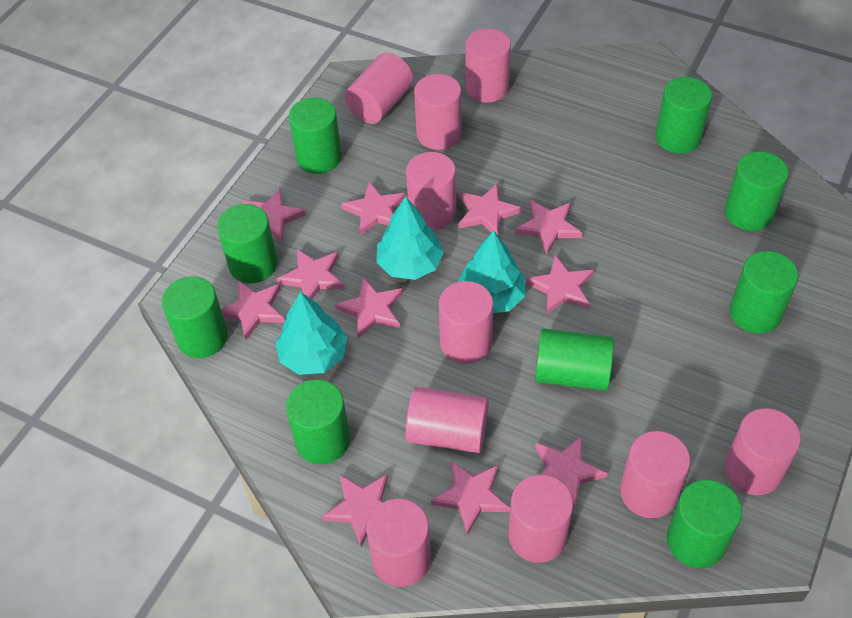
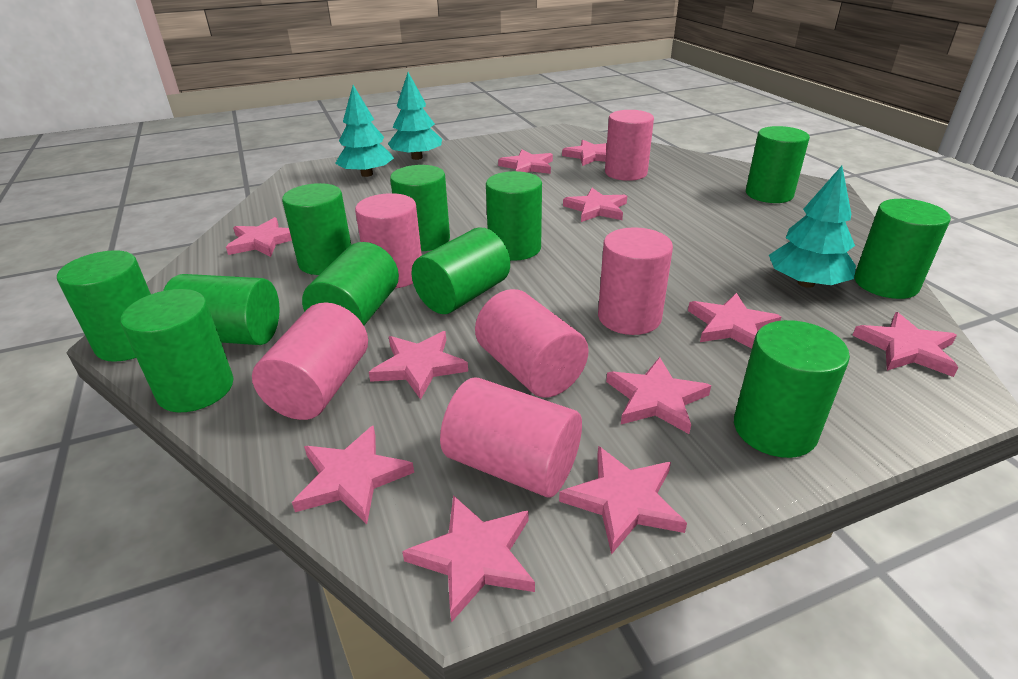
green cylinder: [162,276,228,358] [217,204,278,283] [286,379,350,464] [289,98,342,174] [535,329,614,391] [655,77,712,154] [667,480,742,568] [725,151,788,231] [730,251,798,334] = 9 -> [57,250,151,362] [121,289,233,412] [163,274,279,345] [282,183,351,275] [302,242,399,325] [390,165,450,251] [411,227,510,314] [486,171,542,261] [734,320,850,458] [746,126,810,203] [854,199,951,299] = 11
pink cylinder: [345,53,413,124] [366,499,431,587] [406,152,456,230] [406,387,489,453] [414,74,461,150] [439,281,493,364] [466,29,511,103] [509,475,573,563] [620,431,690,518] [725,408,801,495] = 10 -> [252,302,368,420] [355,193,422,288] [440,378,582,498] [475,289,589,398] [598,227,673,335] [605,110,654,181] = 6

